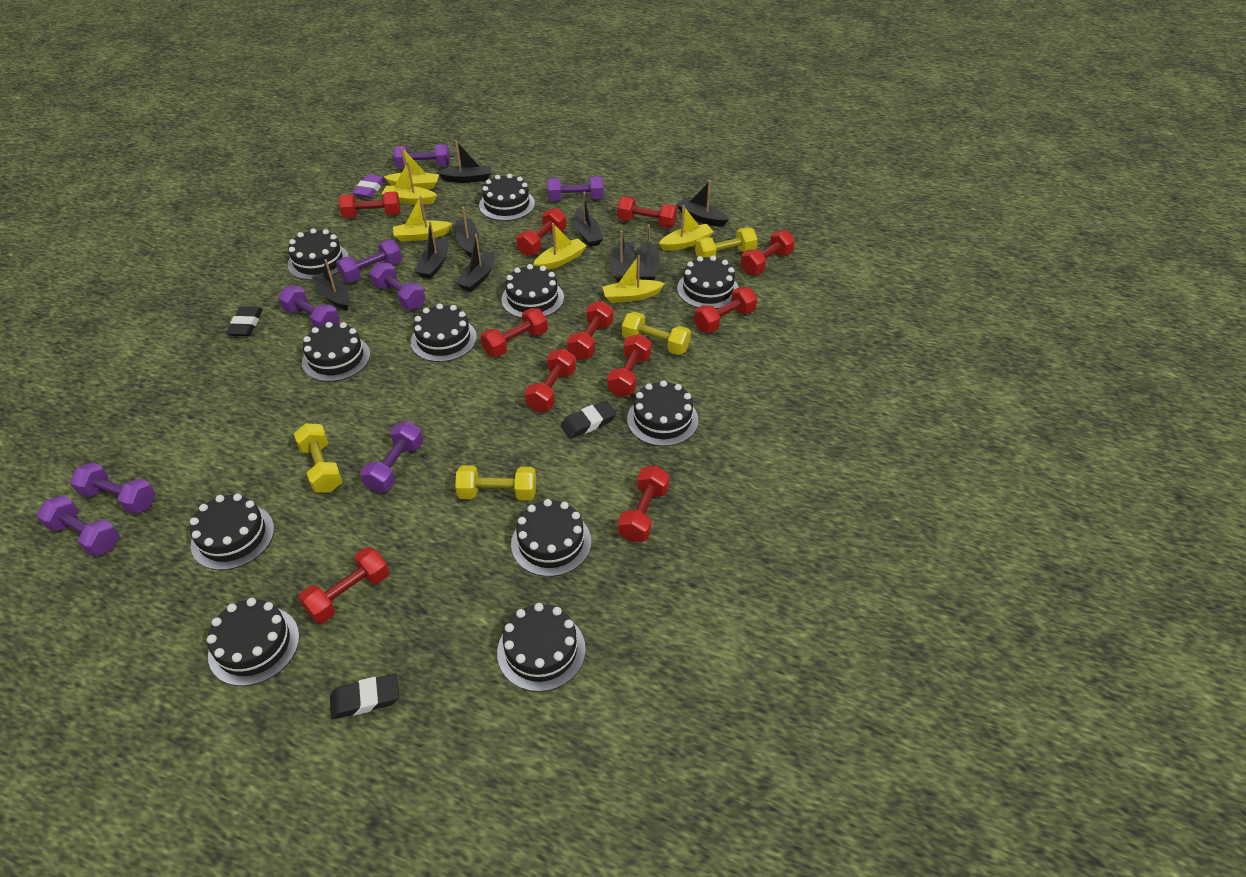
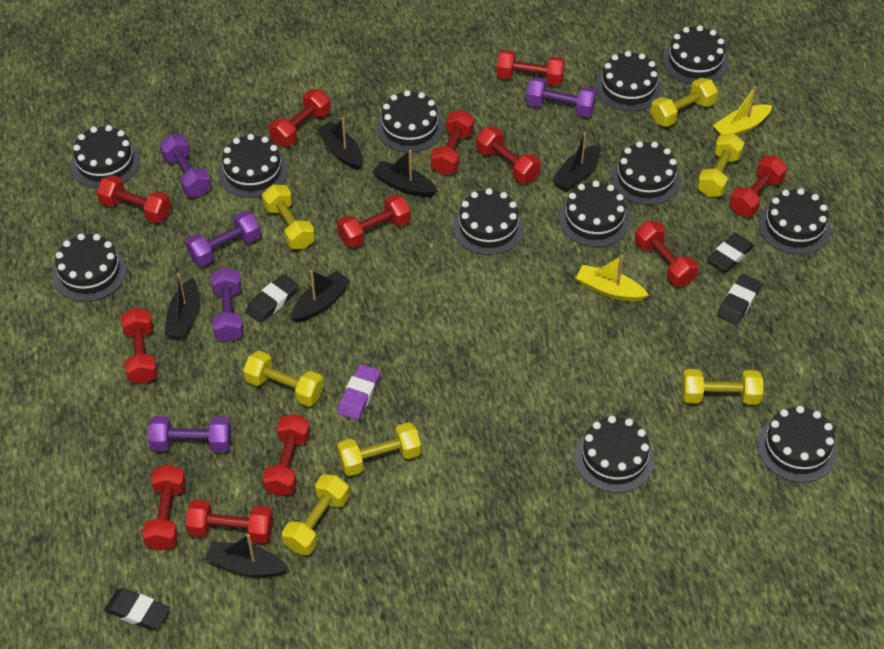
black boat: [312,259,350,310] [415,221,448,279] [437,141,491,183] [455,207,479,257] [456,234,495,292] [574,191,603,247] [610,231,634,283] [636,224,660,280] [676,181,729,227] = 9 -> [164,273,199,339] [205,534,289,577] [291,270,351,323] [317,117,363,170] [372,150,438,197] [552,132,600,192] = 6
black cake: [190,494,274,570] [207,598,299,686] [287,228,349,280] [302,322,370,382] [411,303,477,362] [479,174,535,221] [497,603,586,692] [501,264,564,318] [511,499,591,577] [627,380,698,446] [677,255,739,309] = 11 -> [53,234,126,302] [71,125,140,189] [218,134,288,198] [376,90,444,152] [453,188,524,255] [559,181,630,247] [575,416,655,493] [596,51,662,111] [611,141,681,205] [663,25,728,84] [757,406,837,483] [759,188,831,255] = 12
black eraser: [226,306,263,336] [330,674,399,719] [561,401,617,439] = 3 -> [104,588,170,630] [246,274,298,323] [707,233,754,272] [717,274,762,325] = 4
purple dumbbell: [37,495,119,556] [70,462,156,514] [278,286,340,328] [336,240,402,282] [360,421,423,493] [369,262,425,309] [394,144,450,168] [547,176,604,201] = 8 -> [148,416,231,452] [160,134,211,197] [185,211,261,266] [211,267,244,342] [526,77,596,117] = 5
red dumbbell: [298,547,389,623] [339,191,400,218] [481,308,548,357] [516,208,566,256] [525,348,576,412] [567,301,613,360] [607,334,651,397] [617,197,677,228] [618,466,669,542] [694,287,757,333] [741,230,795,275] = 11 -> [97,175,171,223] [121,307,158,384] [142,464,186,550] [186,499,273,543] [262,414,310,496] [269,90,330,146] [337,194,411,248] [431,110,474,175] [476,126,541,183] [496,50,565,86] [635,221,698,286] [729,156,787,216] = 12
yellow boat: [381,162,437,205] [384,147,439,189] [393,196,452,242] [533,223,587,270] [602,255,665,303] [659,205,714,251] = 6 -> [576,255,649,302] [713,86,772,136] = 2
yellow dumbbell: [294,423,343,493] [455,465,536,501] [622,312,691,355] [695,227,758,257] = 4 -> [243,351,324,406] [262,184,315,249] [282,474,349,555] [337,422,421,476] [650,78,718,127] [682,369,763,405] [697,133,745,197] = 7

